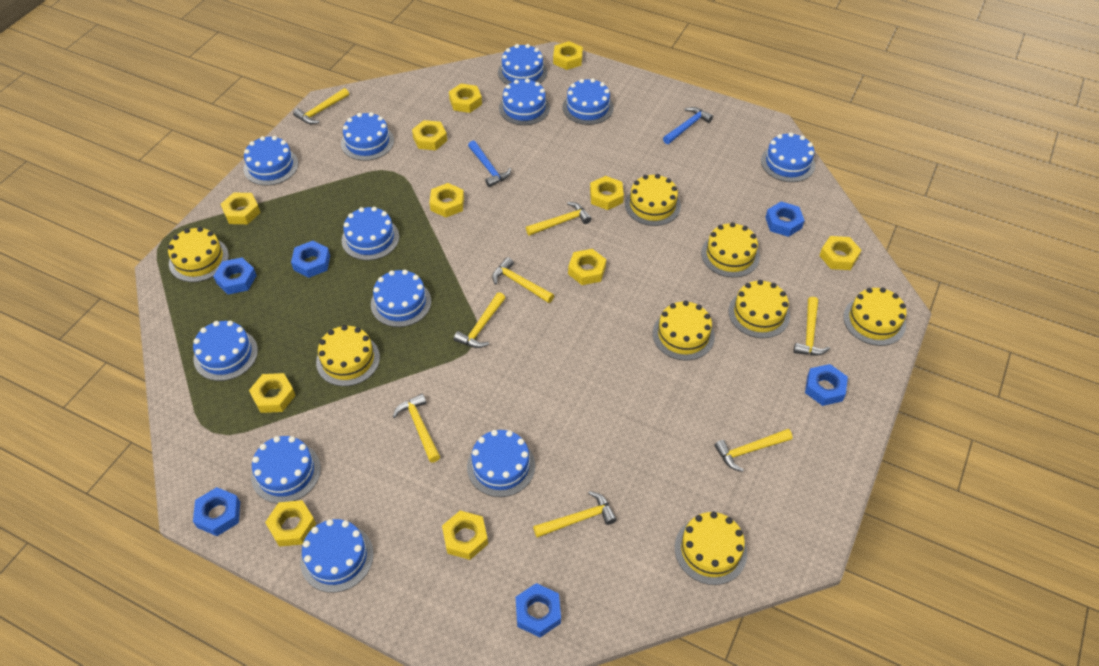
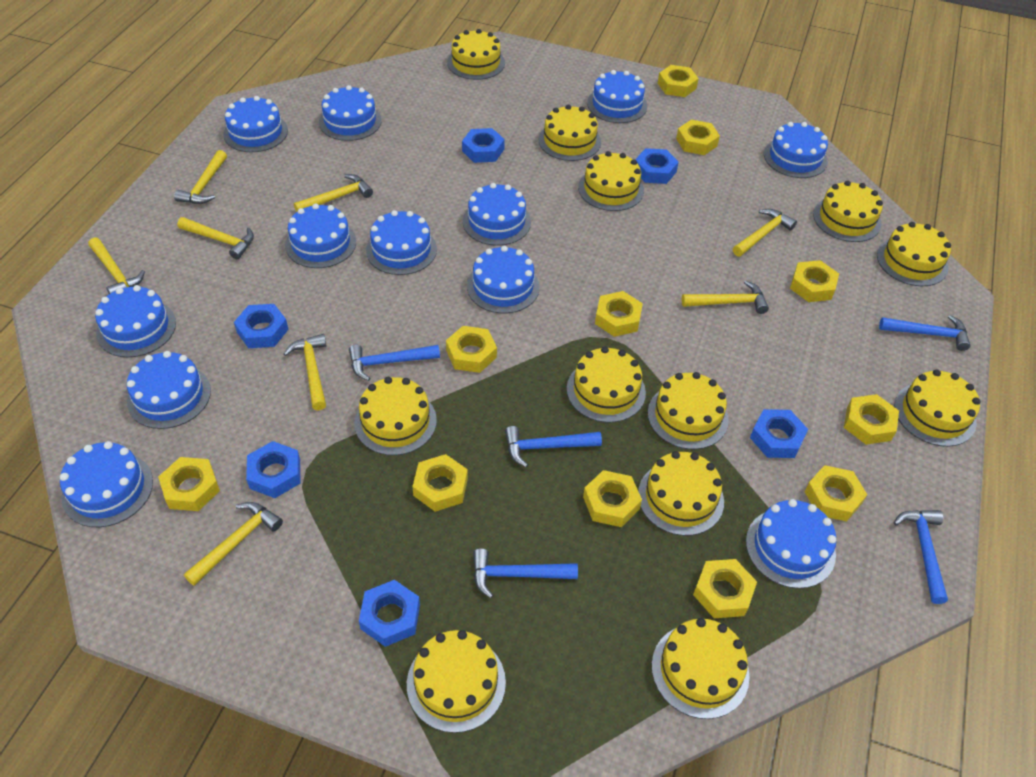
blue hammer: [468,141,511,187] [663,107,713,144] = 2 -> [349,345,440,381] [473,548,578,598] [505,426,602,467] [879,315,970,351] [894,510,948,604] = 5
yellow cake: [168,227,229,282] [316,325,380,386] [625,174,681,226] [653,301,715,361] [675,512,747,585] [701,222,760,278] [728,280,790,338] [843,287,907,346] = 8 -> [354,377,437,455] [407,630,506,733] [447,29,505,80] [539,105,601,161] [567,346,646,423] [578,151,644,211] [638,451,724,536] [648,372,729,449] [652,618,750,719] [813,180,883,242] [877,222,951,286] [895,369,981,447] = 12

